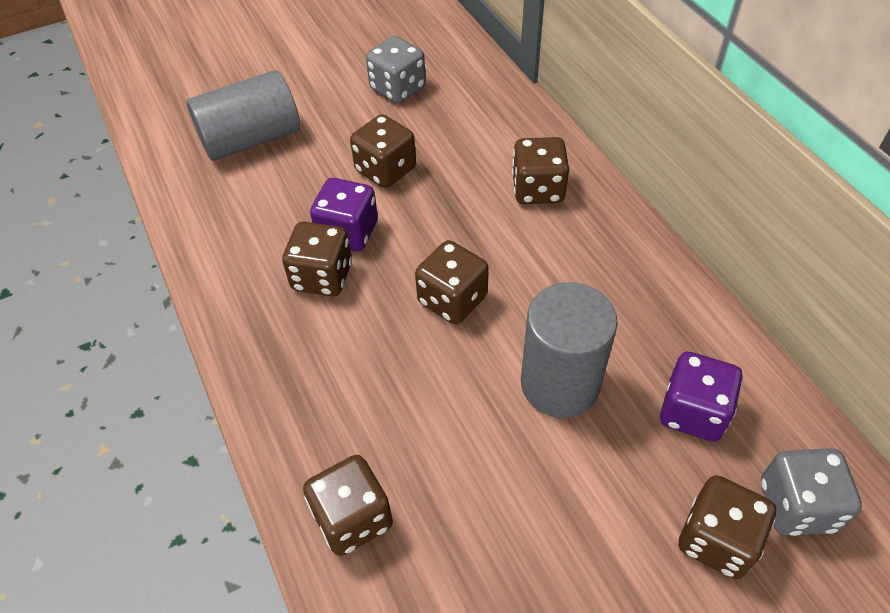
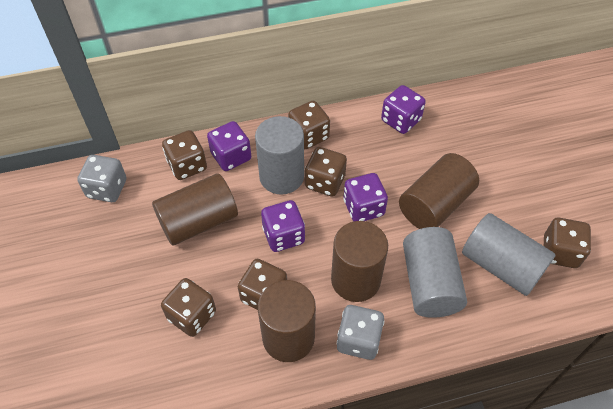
brown cylinder: none = 0 -> [152,173,238,246] [258,280,316,362] [331,221,388,302] [399,153,479,229] = 4
grey cylinder: [187,70,300,161] [521,282,618,418] = 2 -> [255,116,304,195] [403,227,467,318] [462,213,556,296] = 3
purple dice: [310,178,378,252] [660,352,743,442] = 2 -> [207,121,251,171] [261,200,305,252] [343,173,388,221] [381,85,426,134] = 4

